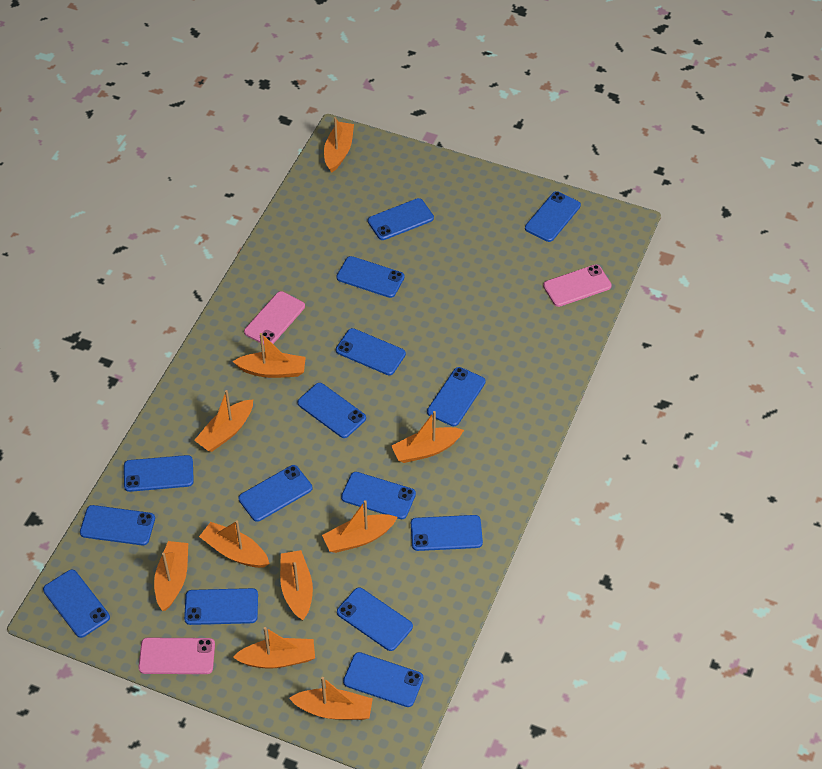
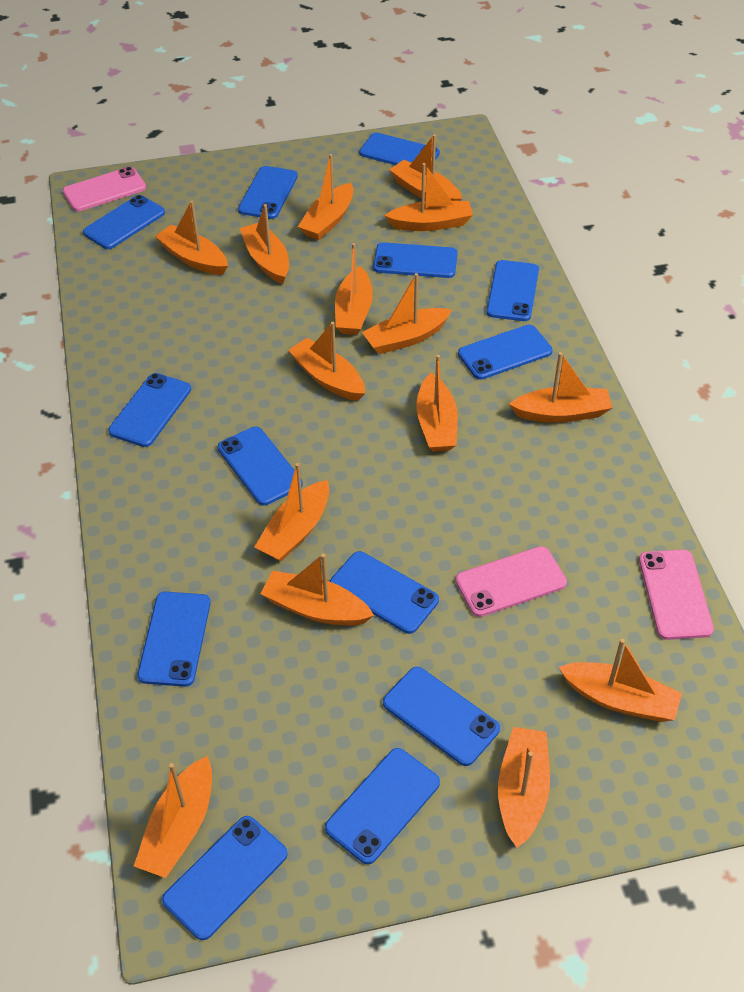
blue phone: [43,569,110,638] [80,505,155,545] [124,455,194,492] [184,588,258,625] [238,465,312,522] [297,383,366,438] [336,256,405,298] [336,328,406,375] [337,588,413,651] [341,472,416,519] [343,652,423,707] [368,198,434,240] [411,515,483,551] [427,367,486,426] [525,191,581,242] = 15 -> [83,195,165,249] [108,373,191,447] [137,592,211,687] [162,816,288,940] [218,427,303,505] [238,166,298,219] [325,748,440,864] [330,551,439,634] [359,133,440,165] [373,242,458,278] [383,667,500,766] [458,325,553,380] [486,260,539,321] = 13
orange boat: [154,541,188,611] [194,390,253,452] [199,520,270,568] [233,333,306,378] [233,627,315,669] [280,550,313,620] [289,677,373,720] [322,500,397,553] [324,117,354,173] [391,411,464,463] = 10 -> [134,756,212,878] [155,201,228,275] [240,204,289,284] [254,463,329,561] [260,553,374,626] [288,322,365,401] [298,154,353,240] [335,243,373,335] [362,273,452,354] [384,163,473,231] [389,134,462,201] [417,355,458,452] [498,727,550,848] [509,352,612,423] [558,639,682,722] = 15

